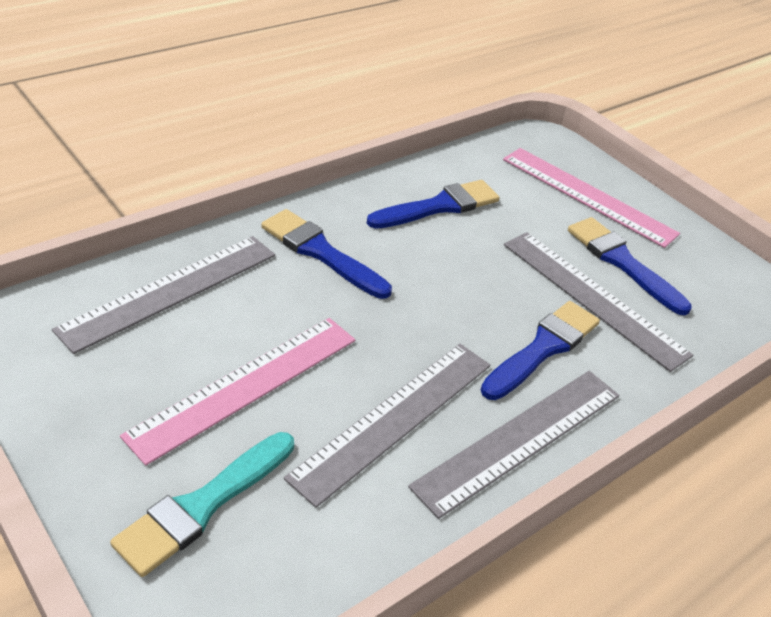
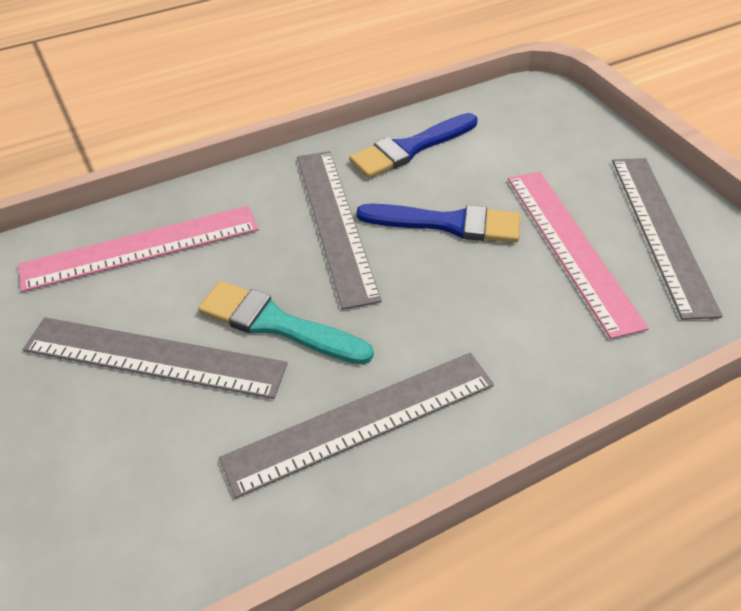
blue brush: [261,209,392,299] [367,180,500,229] [481,301,600,400] [568,217,692,315] = 4 -> [349,113,477,178] [357,204,520,243] = 2

